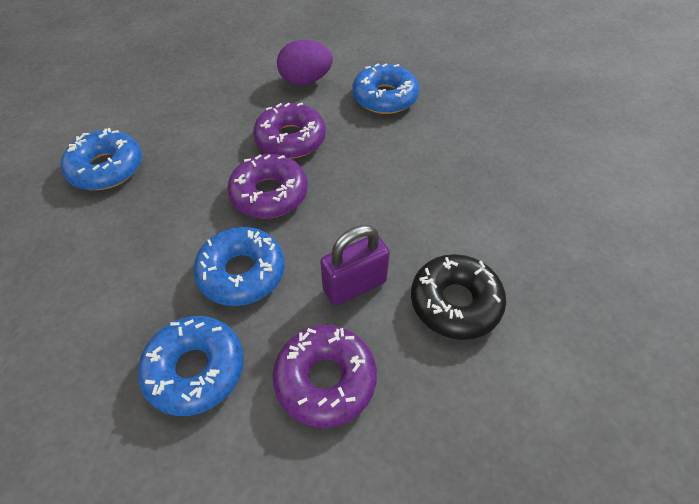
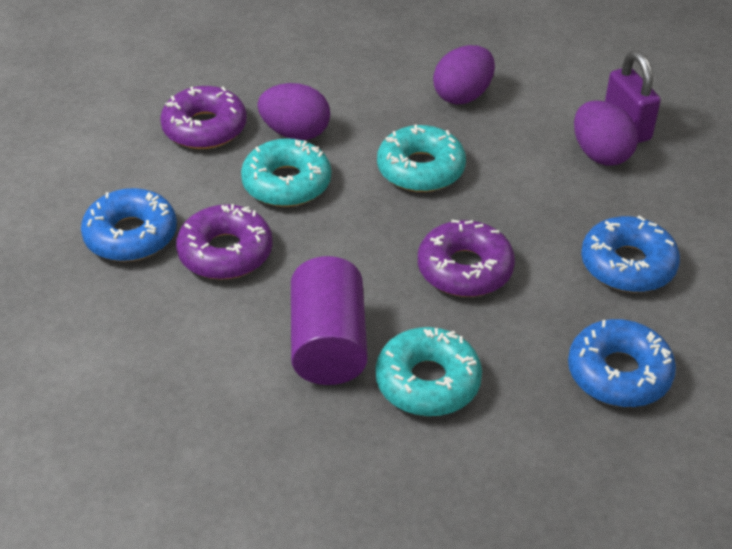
black donut: [411,254,506,340] = 1 -> none = 0
blue donut: [61,128,142,190] [138,316,244,416] [193,227,285,306] [352,63,419,114] = 4 -> [81,188,177,262] [568,319,676,407] [581,215,680,292] = 3
purple cylinder: none = 0 -> [291,256,368,385] = 1
purple egg: [277,40,333,85] = 1 -> [257,83,330,140] [433,45,495,104] [574,100,638,166] = 3
turquoise donut: none = 0 -> [241,138,331,207] [375,327,482,416] [377,125,466,192] = 3

